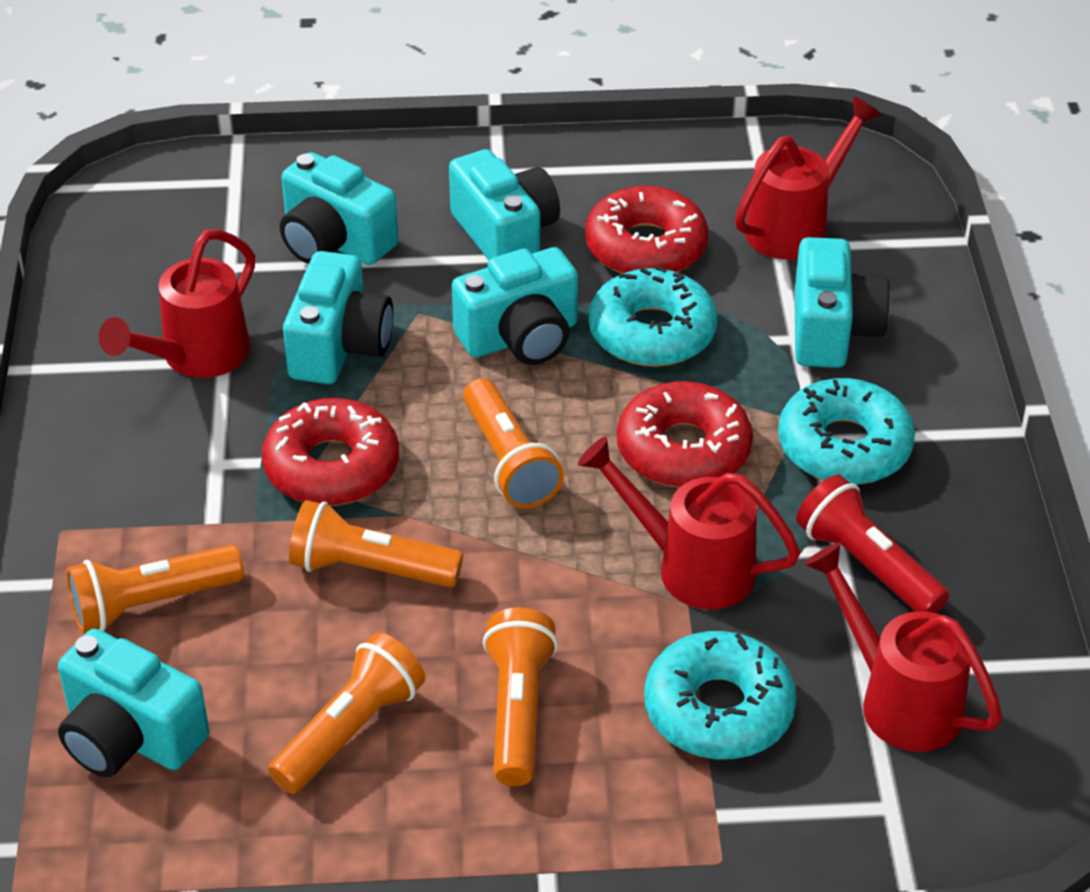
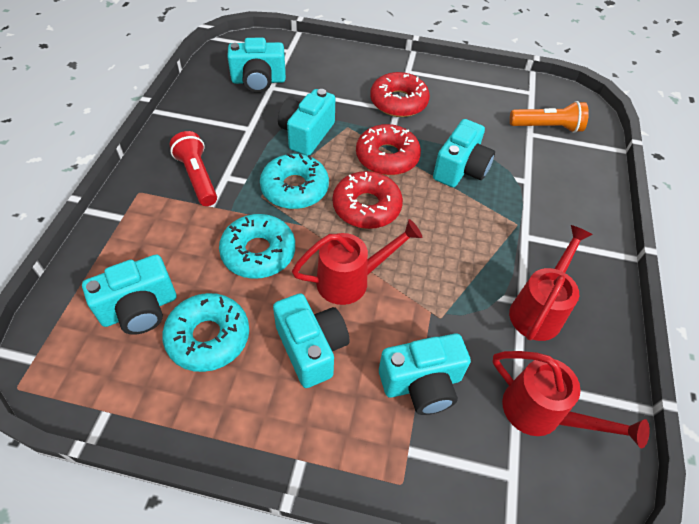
orange flashlight: [66,545,244,633] [268,633,425,794] [289,500,463,587] [463,378,564,508] [483,607,558,786] = 5 -> [510,101,589,133] = 1
red watering can: [99,229,255,378] [578,437,800,610] [735,96,882,260] [804,542,1002,752] = 4 -> [292,219,422,305] [493,351,650,448] [509,225,593,341] = 3

